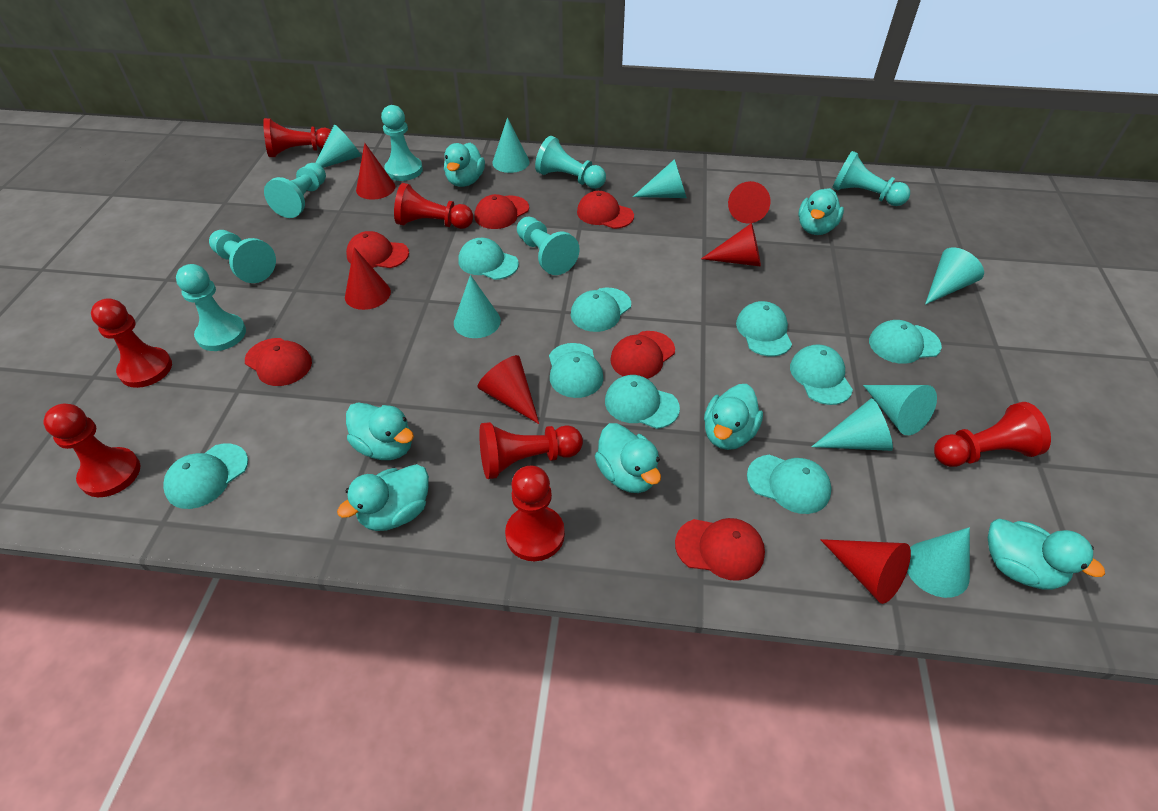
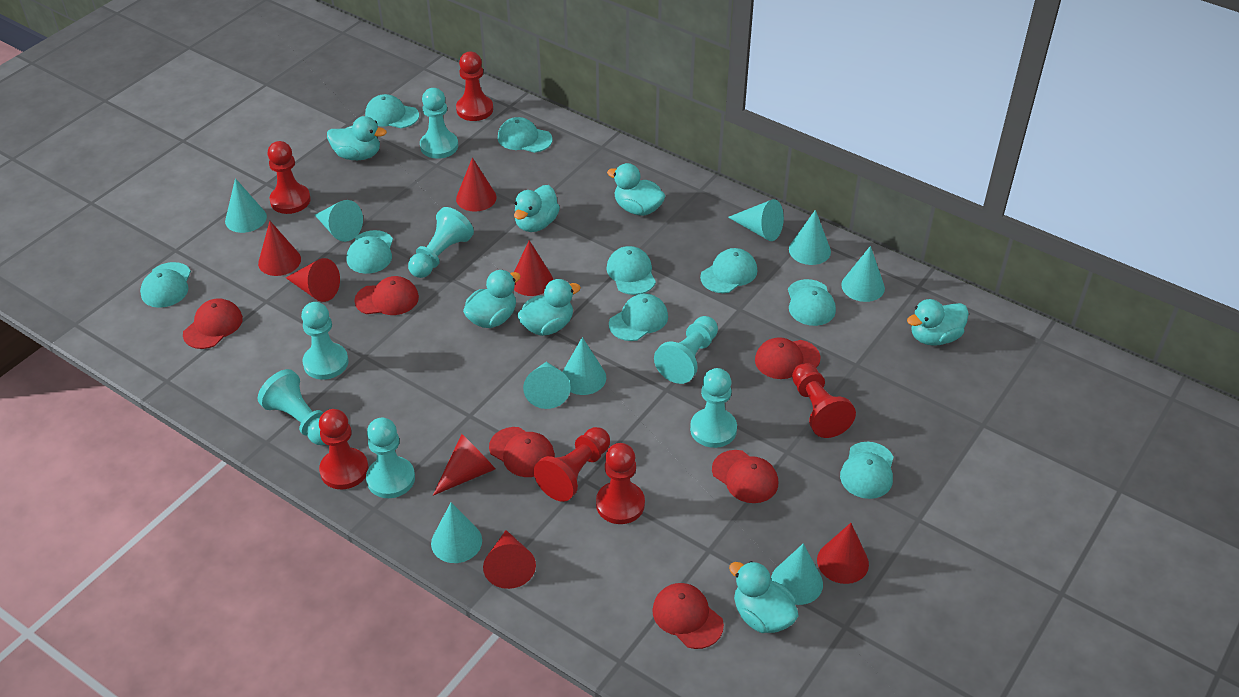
red cone: [345,247,391,310] [356,143,395,200] [477,355,539,424] [701,223,761,267] [728,181,770,224] [820,539,911,604] = 6 -> [258,221,301,276] [286,258,340,302] [433,434,495,495] [456,158,497,212] [483,530,536,589] [514,240,553,296] [817,523,869,584] = 7
red pawn: [43,404,140,497] [91,298,172,388] [263,118,331,157] [394,183,473,229] [479,422,583,479] [505,466,565,561] [934,402,1051,467] = 7 -> [267,141,311,214] [319,409,368,489] [456,52,493,121] [534,427,610,502] [596,443,645,524] [792,363,856,438] = 6
turquoise cone: [315,124,361,168] [454,275,501,338] [492,117,530,173] [633,159,687,198] [811,398,893,451] [863,385,937,435] [907,527,970,598] [925,247,984,305] = 8 -> [225,178,267,233] [315,200,363,242] [431,503,482,563] [523,362,571,409] [562,337,606,395] [728,199,784,241] [771,543,823,605] [789,210,831,265] [841,246,885,302] = 9

